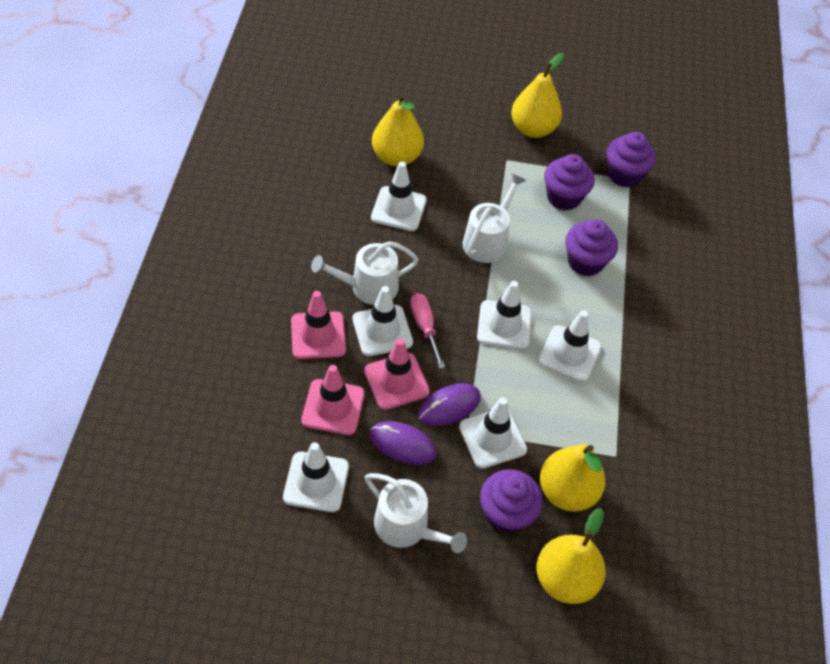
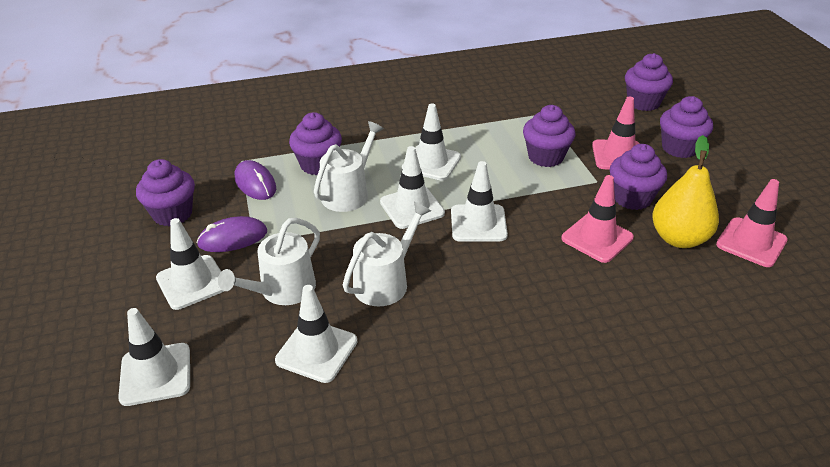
pink screwdriver: [410,293,445,369] = 1 -> none = 0
purple cupcake: [480,469,543,533] [544,154,595,211] [565,219,618,276] [607,132,656,188] = 4 -> [136,159,195,226] [289,112,342,175] [523,105,575,167] [610,144,667,210] [625,53,673,111] [660,96,713,158] = 6
yellow pear: [372,94,424,167] [511,53,565,138] [536,508,606,604] [540,444,606,512] = 4 -> [652,135,719,248] = 1

